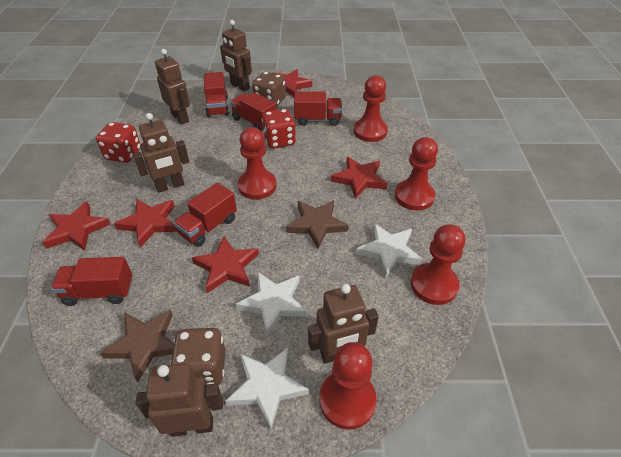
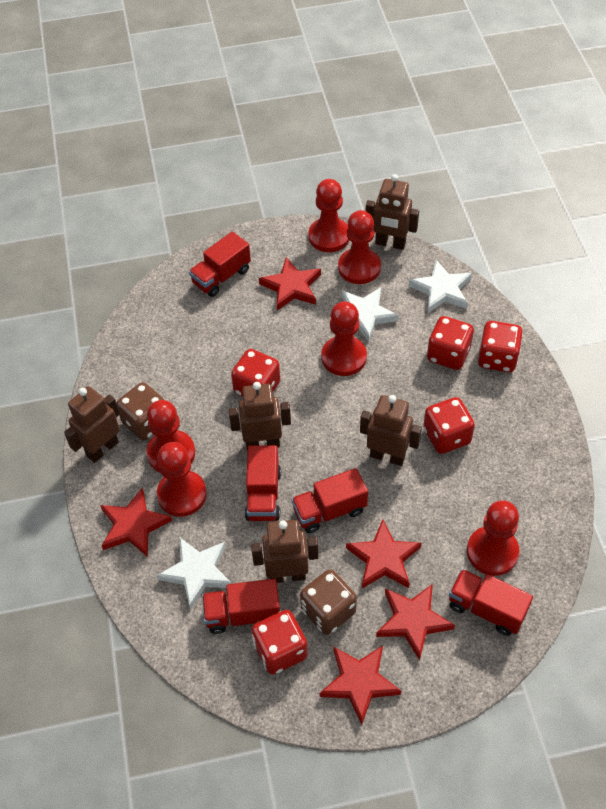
brown star: [100,310,174,382] [286,200,349,249] = 2 -> none = 0
red dice: [96,122,140,163] [262,109,296,149] = 2 -> [231,349,280,397] [252,610,308,674] [423,397,475,454] [427,316,474,370] [478,321,523,372] = 5
red pawn: [238,127,277,200] [319,342,377,430] [353,75,388,142] [395,137,438,211] [411,224,466,305] = 5 -> [147,400,195,473] [157,442,207,517] [308,179,349,252] [321,301,367,376] [338,210,381,284] [467,500,520,576] = 6

